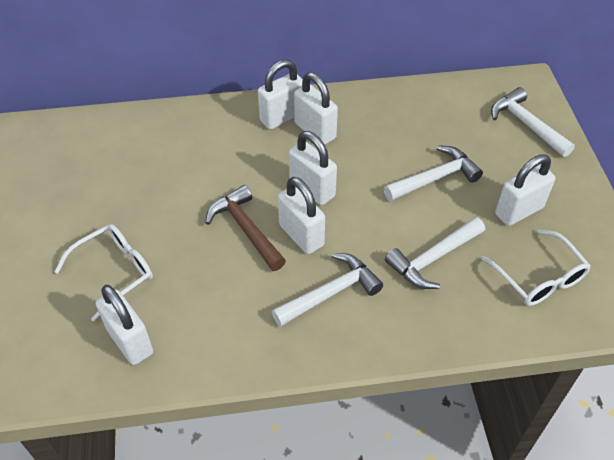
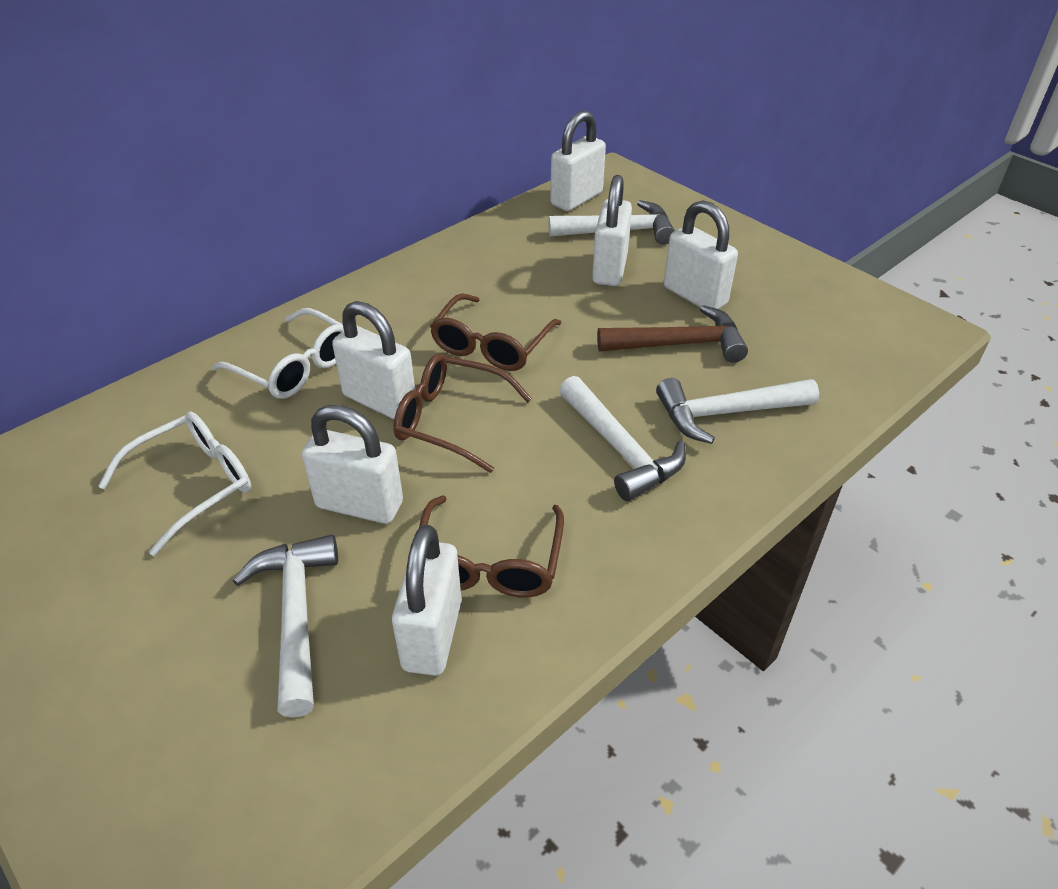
brown glasses: none = 0 -> [393,354,532,473] [419,495,564,598] [430,293,561,371] = 3

